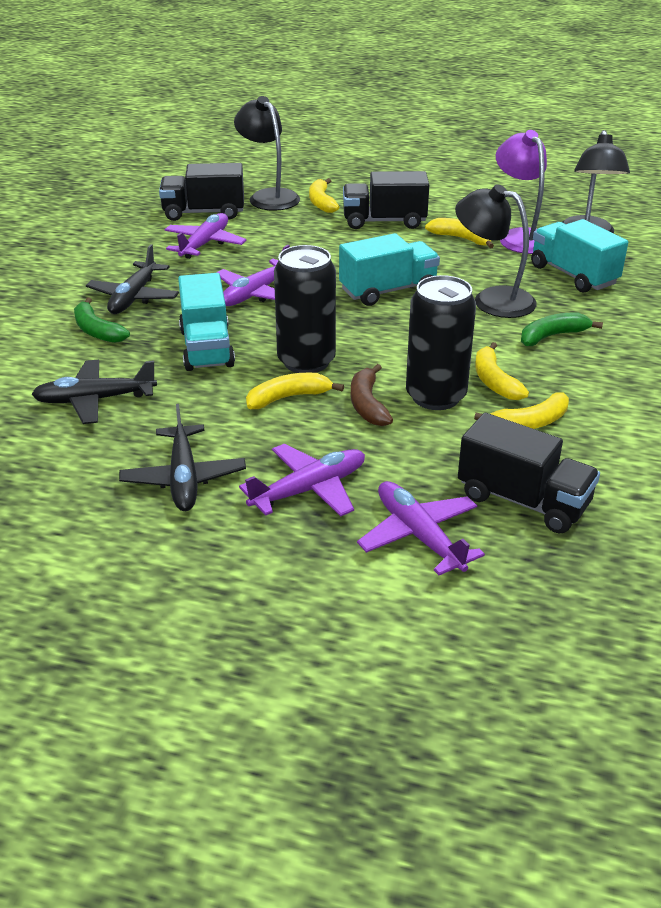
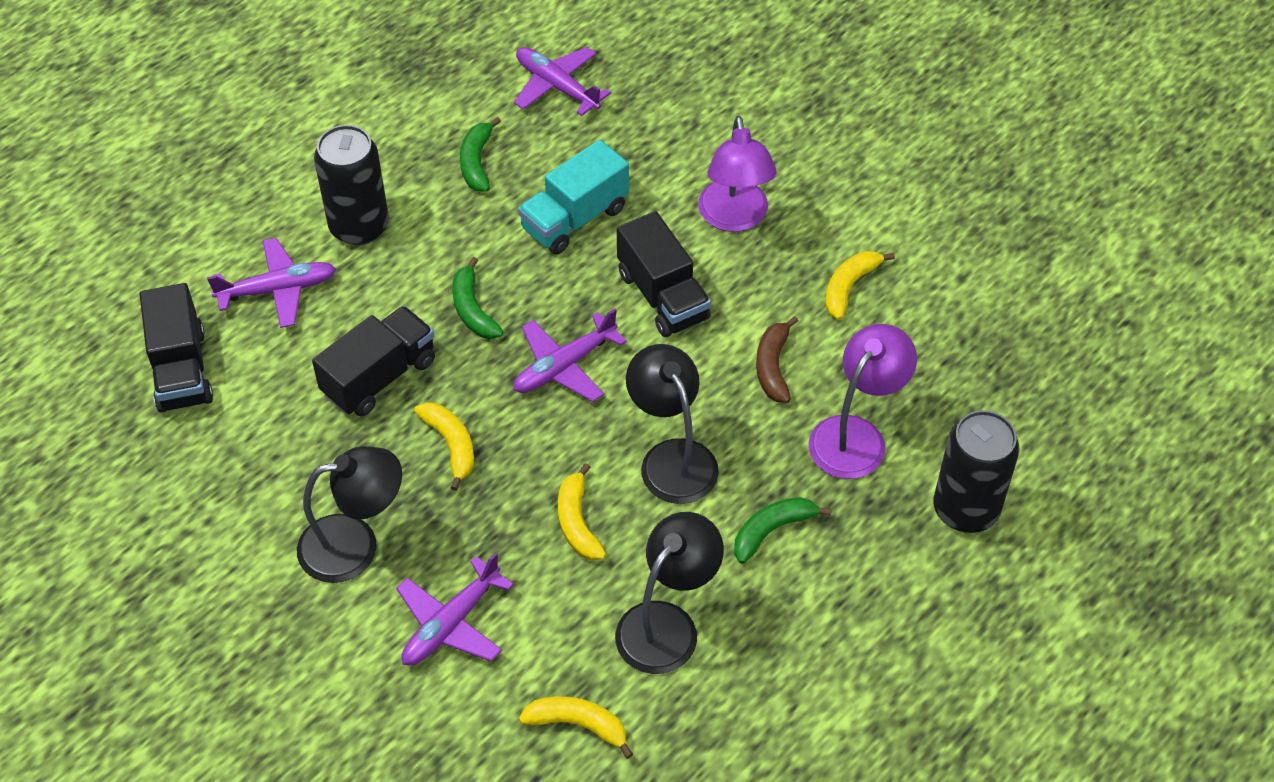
black plane: [31,360,157,424] [86,244,179,314] [119,404,246,511] = 3 -> none = 0
green banana: [74,297,130,343] [521,313,603,346] = 2 -> [452,257,504,339] [460,117,501,192] [734,497,832,564] = 3
purple lamp: [496,130,547,254] = 1 -> [698,116,777,232] [808,324,917,479] = 2
turquoise truck: [178,273,235,371] [339,233,440,306] [531,219,628,293] = 3 -> [518,140,629,255] = 1
yellow banana: [246,373,344,409] [309,178,339,213] [425,218,494,249] [474,392,569,429] [475,342,529,400] = 5 -> [414,402,474,491] [519,696,633,759] [558,463,606,560] [826,251,895,320] = 4

